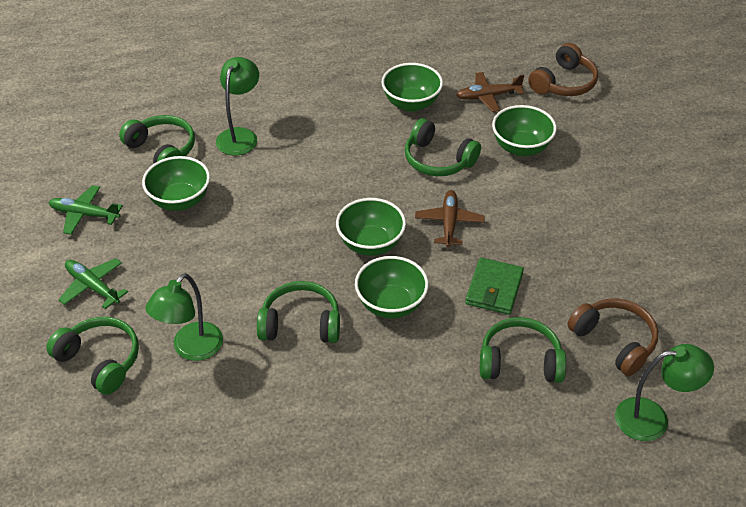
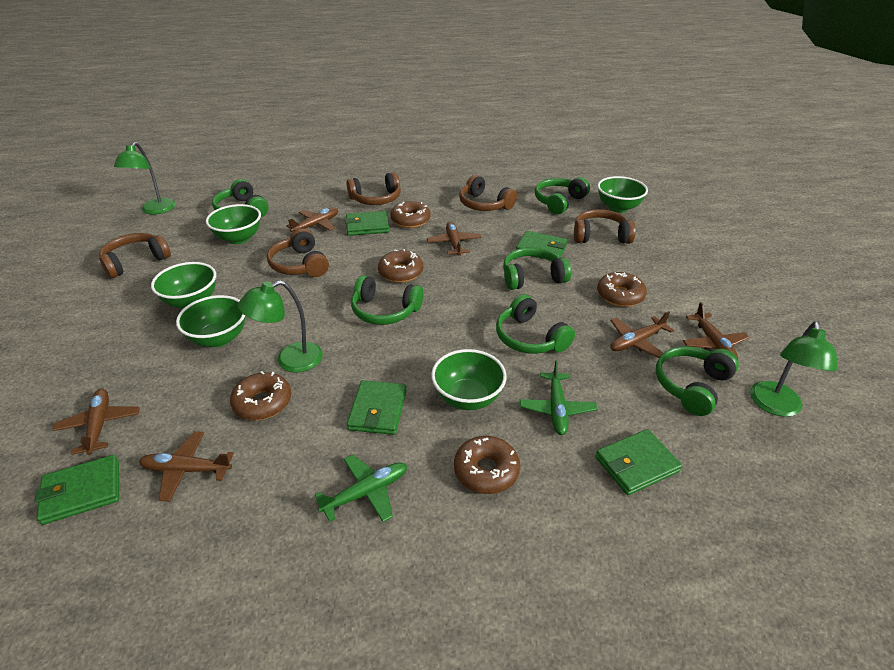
brown donut: none = 0 -> [230,371,291,420] [378,249,423,283] [390,201,431,228] [454,436,520,494] [597,272,647,307] = 5
brown headphones: [528,43,598,96] [567,298,658,376] = 2 -> [99,233,171,278] [267,229,329,277] [347,172,401,205] [459,175,517,211] [574,209,636,244] = 5
brown plane: [415,190,485,247] [456,72,524,112] = 2 -> [52,389,139,455] [139,431,234,502] [286,208,338,232] [427,222,481,256] [610,311,674,358] [683,302,750,359] = 6
green headphones: [46,317,139,395] [119,115,195,163] [257,281,340,343] [405,118,481,176] [480,317,566,383] = 5 -> [212,179,269,217] [351,275,423,325] [496,294,575,354] [503,247,571,290] [535,177,590,214] [656,346,739,416] = 6
green wallet: [465,257,524,315] = 1 -> [35,455,119,525] [345,211,389,236] [347,380,407,435] [516,231,567,260] [595,429,682,495] = 5

